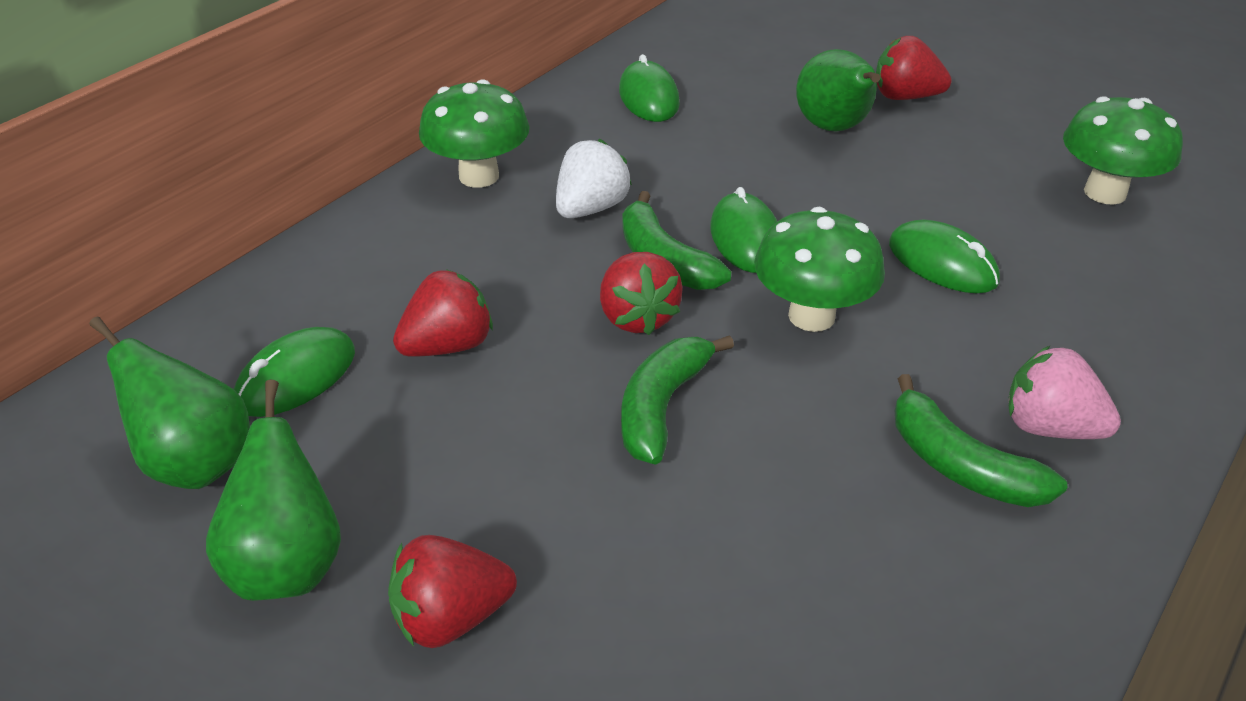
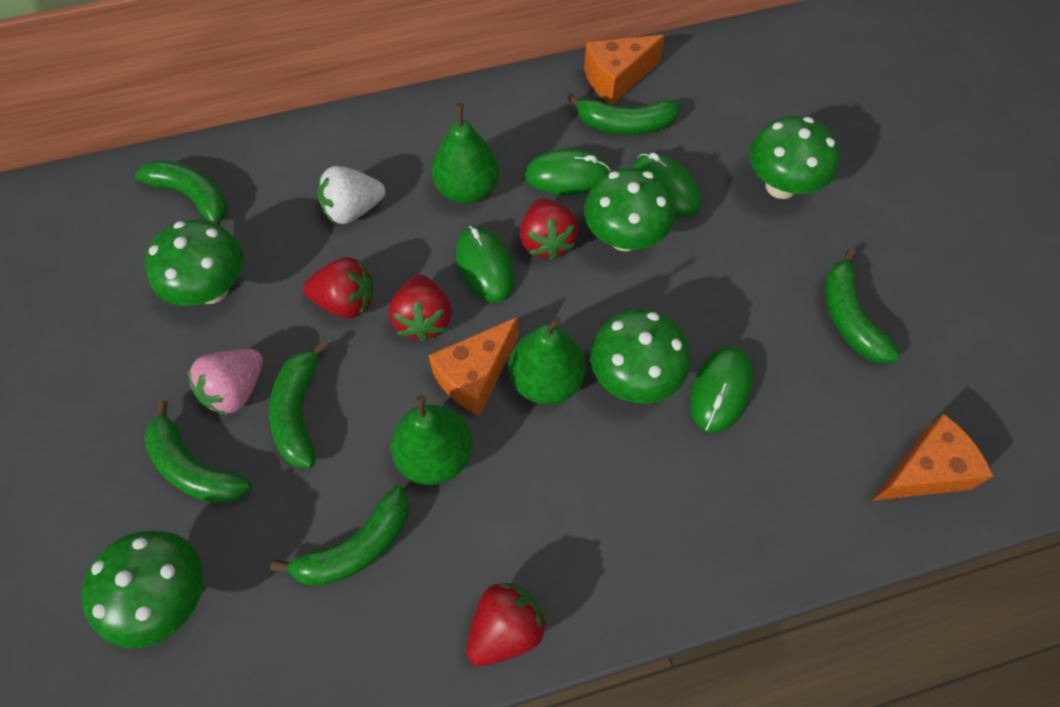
green banana: [621,335,734,465] [622,191,732,290] [895,374,1067,507] = 3 -> [135,161,228,226] [144,400,251,504] [269,340,329,468] [270,486,409,586] [567,93,680,135] [824,249,900,364] = 6
green mushroom: [419,79,530,188] [754,207,885,332] [1063,96,1183,205] = 3 -> [81,531,203,648] [145,220,244,306] [584,168,675,251] [590,309,690,403] [749,116,839,199] = 5
orange cheese: none = 0 -> [428,317,519,416] [584,35,665,105] [872,414,993,501] = 3

